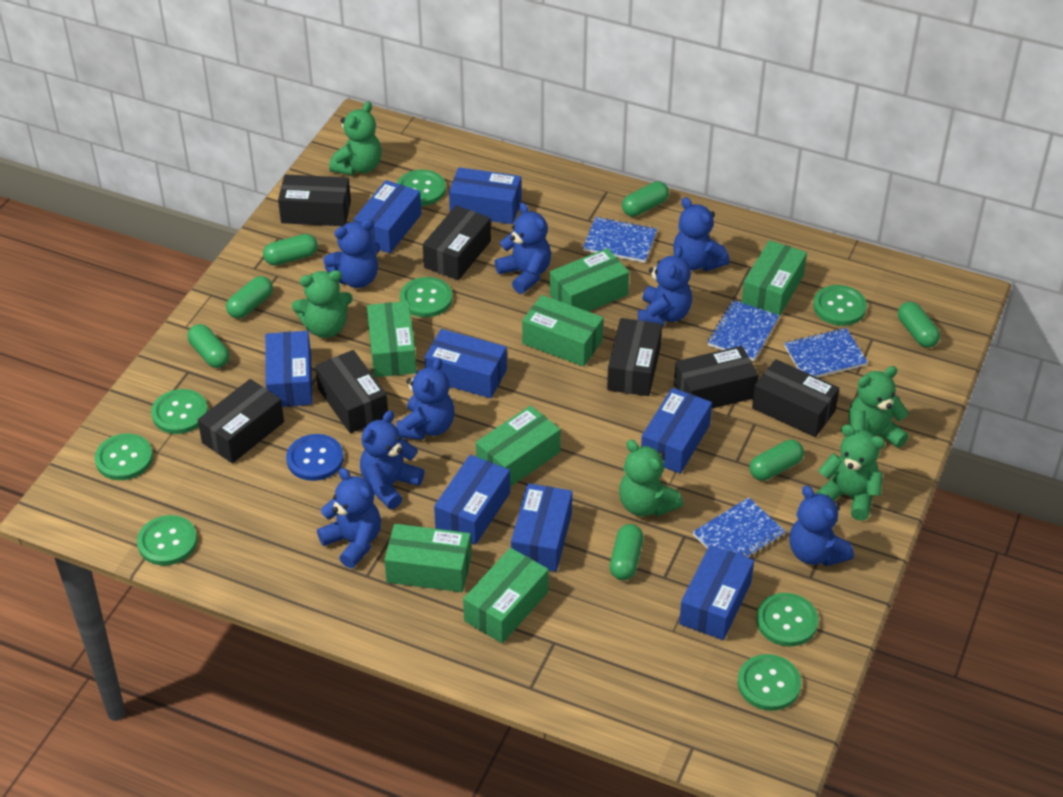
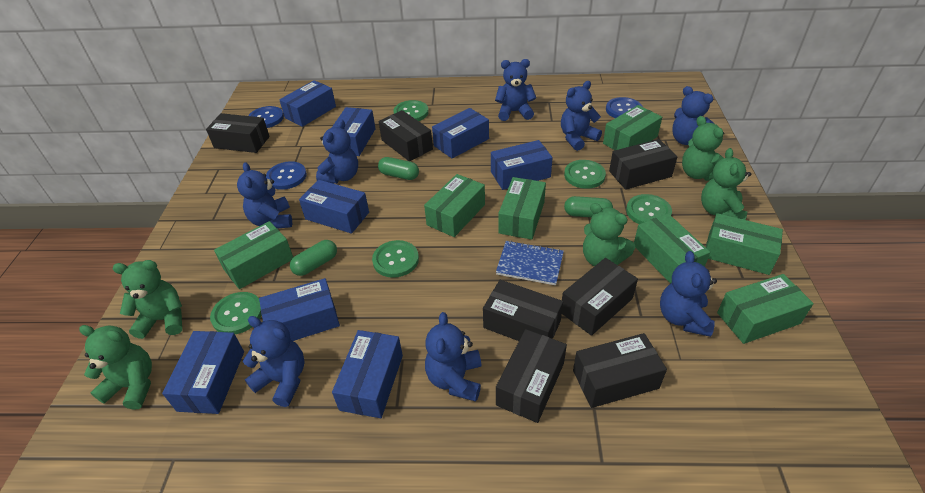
blue button: [286,434,343,481] = 1 -> [248,106,284,128] [266,161,307,190] [606,97,643,118] = 3
blue notebook: [583,217,657,263] [693,497,786,557] [708,300,780,361] [784,328,868,377] = 4 -> [496,241,564,285] = 1
green button: [95,434,153,480] [137,515,197,565] [151,389,208,434] [397,170,446,206] [400,277,452,317] [738,654,801,711] [756,593,818,646] [813,285,867,326] = 8 -> [210,292,262,334] [372,240,419,278] [393,100,428,121] [564,160,606,189] [626,194,672,224] = 5
green capsule: [188,324,230,368] [226,276,273,319] [263,234,318,266] [610,524,643,580] [622,181,669,217] [749,440,804,481] [898,302,940,348] = 7 -> [290,240,337,276] [378,157,419,180] [564,196,613,217] = 3

